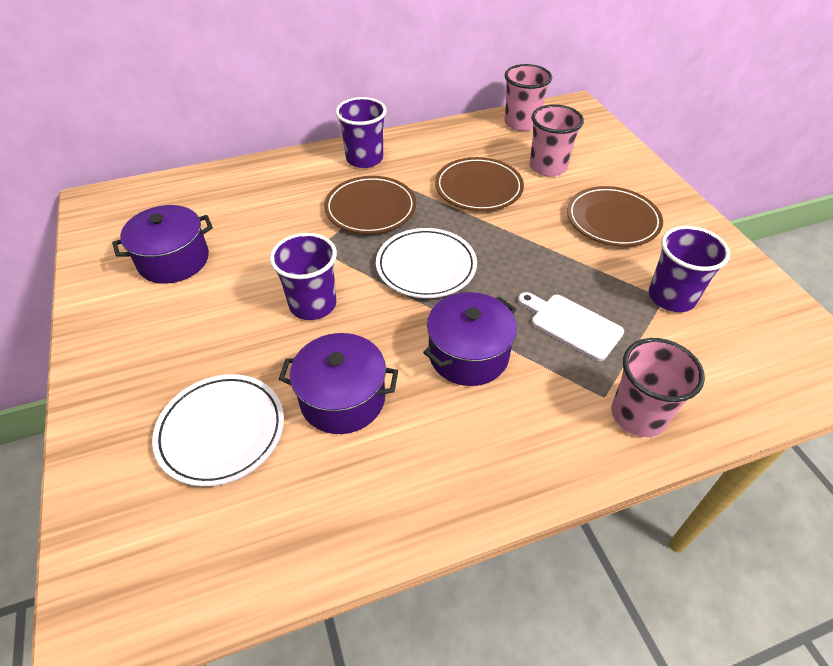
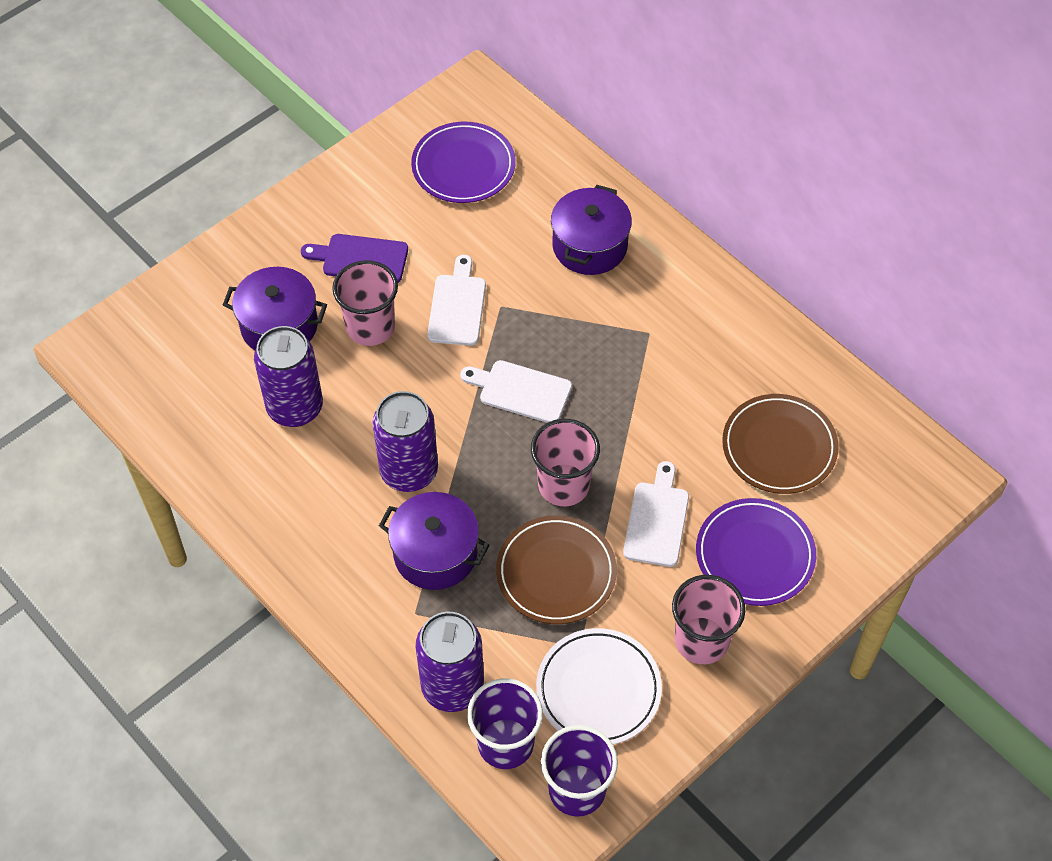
brown plate: [324,176,416,234] [435,157,524,211] [567,186,663,247] = 3 -> [496,515,617,624] [722,394,839,494] = 2
purple can: none = 0 -> [254,326,323,427] [372,391,438,492] [416,612,484,712] = 3
purple cup: [270,233,337,320] [336,97,387,168] [649,226,730,312] = 3 -> [467,678,543,769] [541,725,618,817] = 2
purple cutting board: none = 0 -> [301,234,408,283] = 1
purple plate: none = 0 -> [411,122,516,203] [696,498,816,606] = 2
white cutting board: [518,292,624,361] = 1 -> [427,255,486,346] [460,360,572,423] [623,461,689,567] = 3
white plate: [152,374,284,487] [376,228,477,298] = 2 -> [536,628,662,745] = 1

